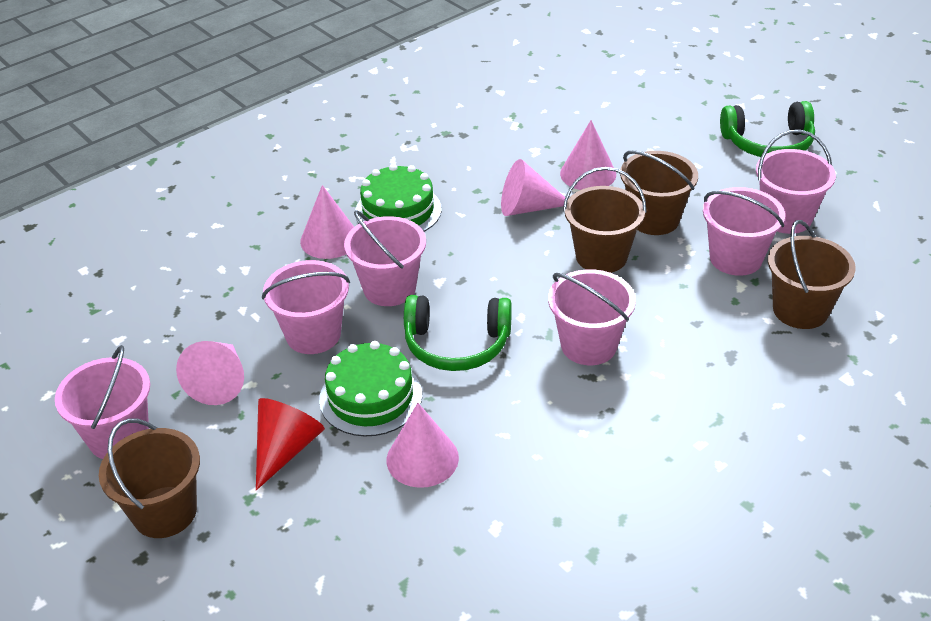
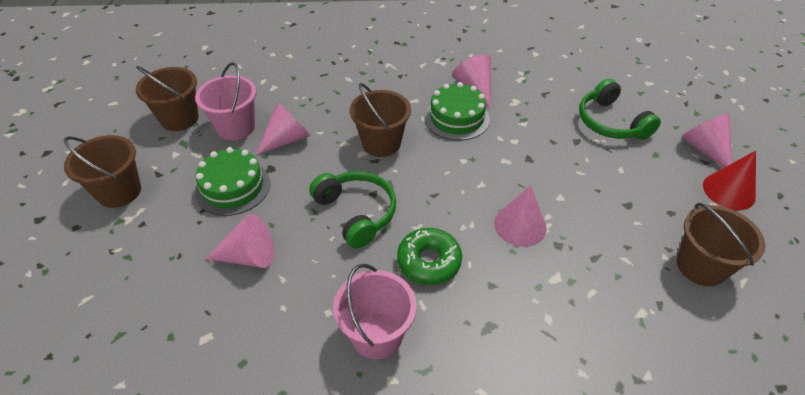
green donut: none = 0 -> [397,228,462,285] = 1
pink bucket: [55,345,150,459] [262,260,350,354] [344,210,426,306] [548,269,636,365] [703,187,785,276] [756,130,836,234] = 6 -> [195,62,256,140] [333,264,417,359] = 2

